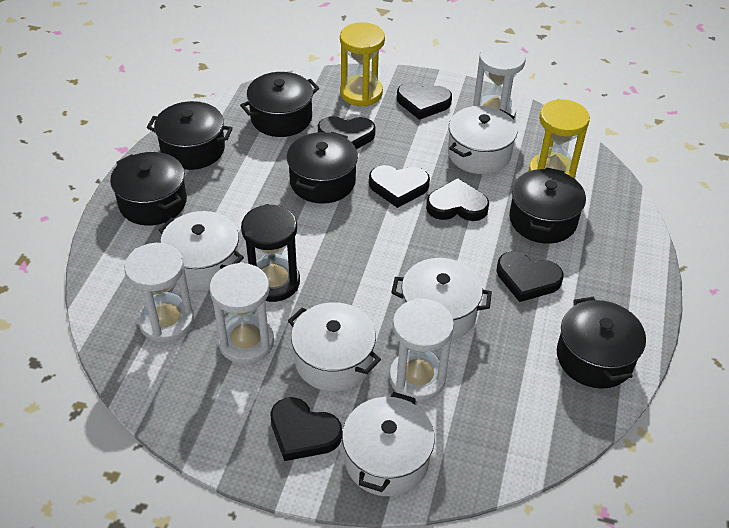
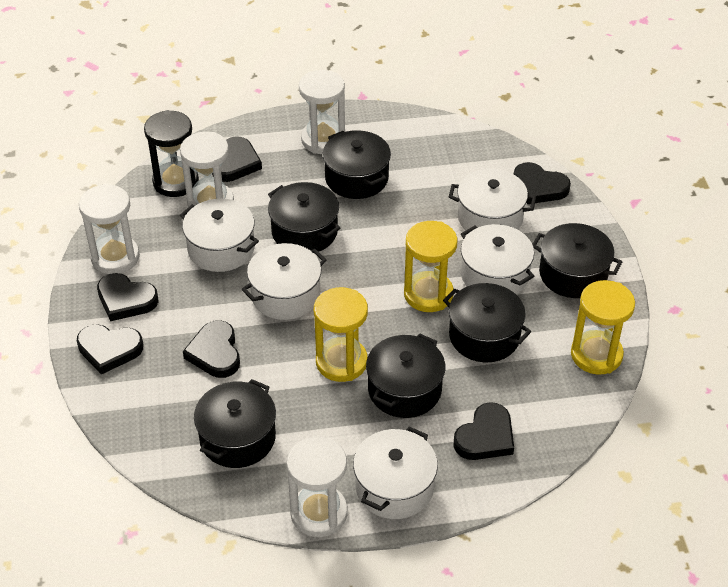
yellow hourglass: [340,22,385,107] [529,99,590,179] = 2 -> [314,287,368,382] [404,221,457,312] [571,280,635,375] = 3

